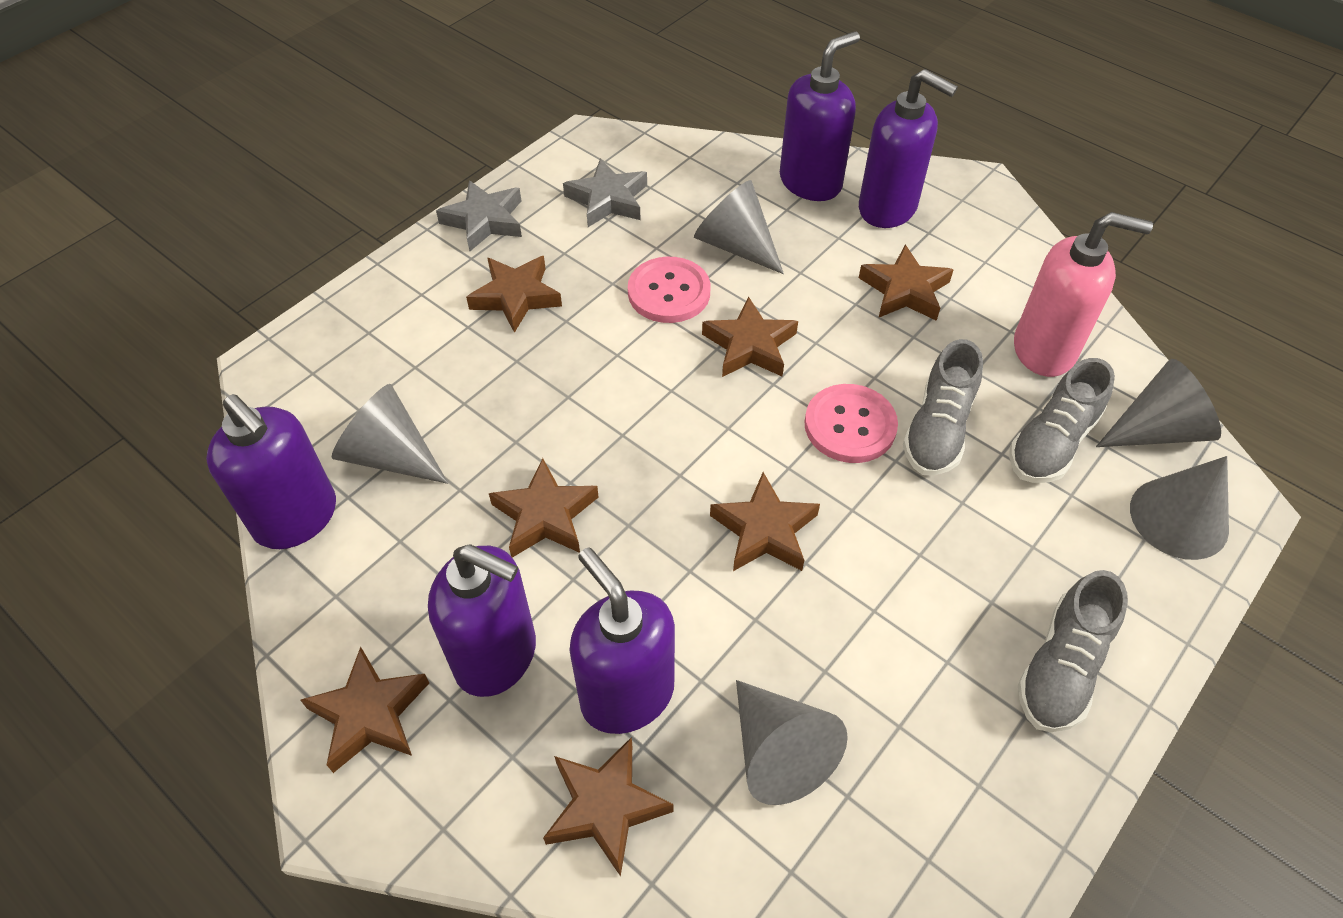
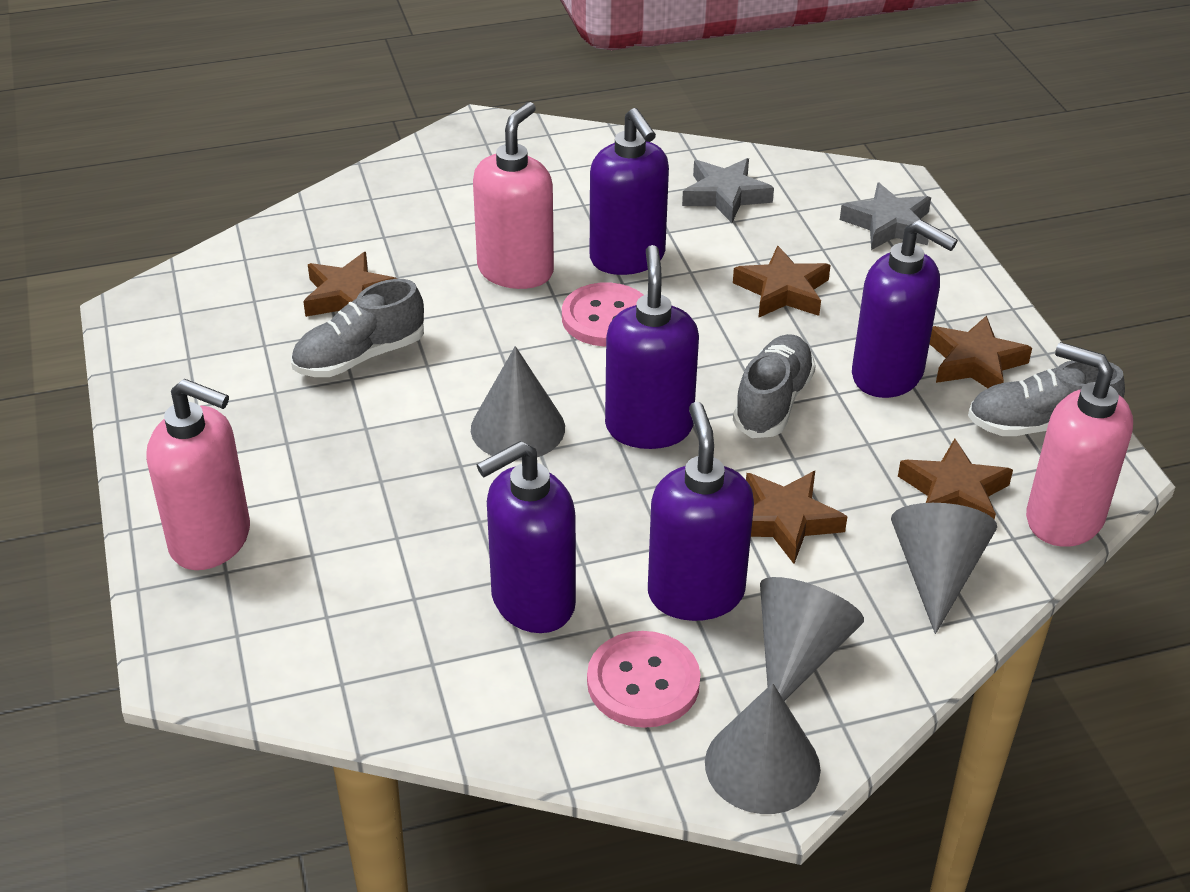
brown star: [301,647,429,773] [466,256,562,333] [489,458,599,558] [543,737,674,877] [702,297,798,377] [710,472,820,571] [859,245,954,321] = 7 -> [303,252,397,317] [733,246,831,318] [746,471,848,564] [898,439,1013,520] [930,316,1032,388] = 5
grey cone: [332,384,448,484] [694,180,784,274] [736,680,848,805] [1096,359,1221,447] [1130,456,1229,560] = 5 -> [471,346,565,461] [705,683,821,814] [760,577,864,701] [891,503,997,634] = 4
pink soap dispenser: [1014,212,1153,377] = 1 -> [147,379,250,570] [473,102,554,289] [1026,342,1133,547] = 3

